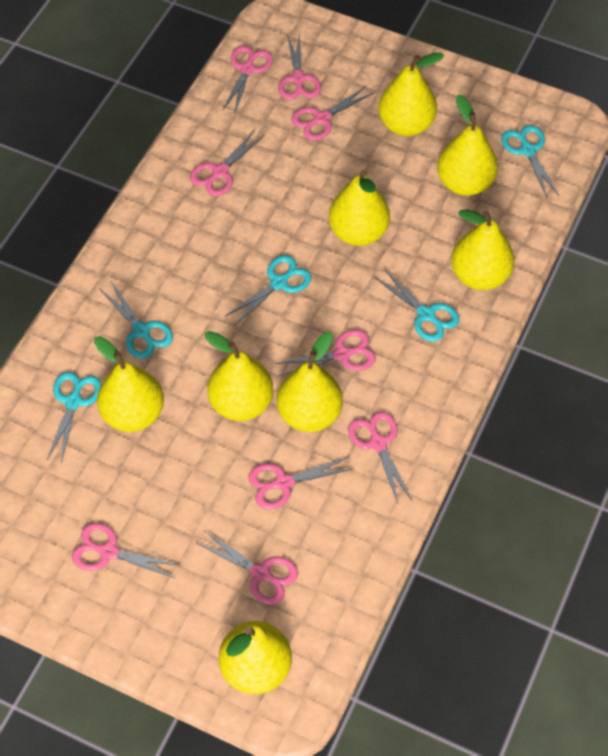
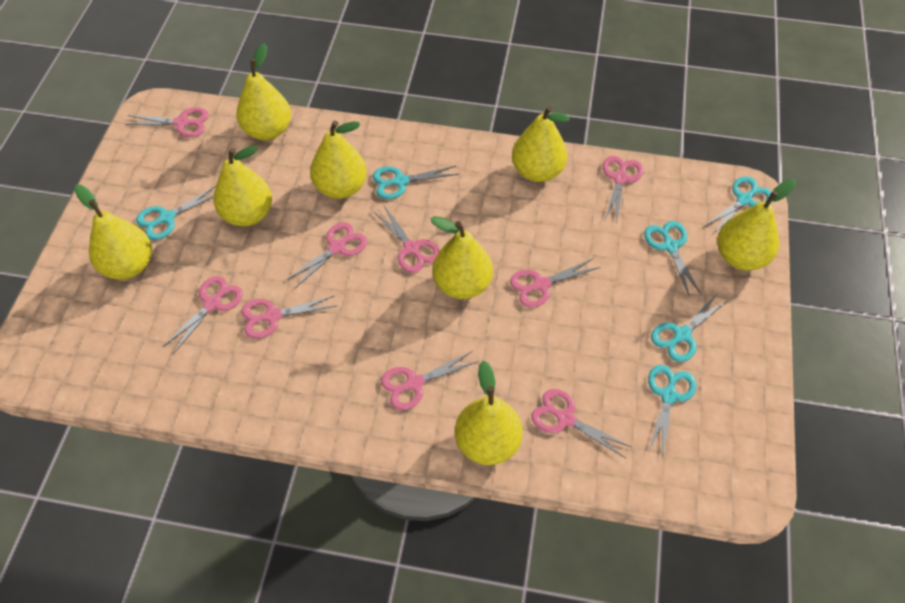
turquoise scissors: [47,372,101,463] [99,282,173,359] [225,255,312,325] [374,269,460,342] [501,125,559,198] = 5 -> [136,186,216,240] [372,166,459,199] [644,221,702,297] [648,365,696,459] [651,294,729,362] [704,176,772,236] = 6

